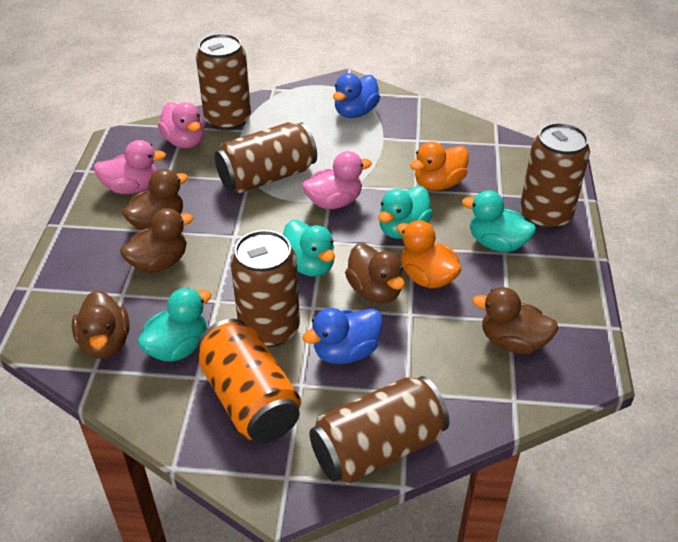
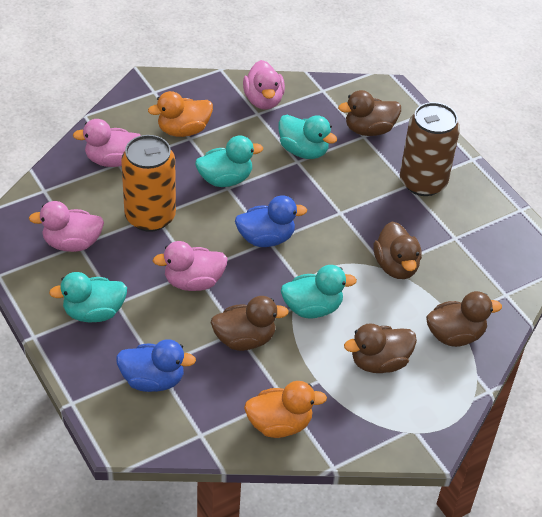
brown can: [196,33,251,131] [214,122,317,193] [231,230,300,347] [309,376,449,484] [520,123,590,230] = 5 -> [400,102,460,196] = 1
pink duck: [93,140,166,194] [158,102,204,148] [302,151,372,209] = 3 -> [29,201,104,252] [73,119,141,167] [153,241,228,291] [243,60,285,110] = 4

